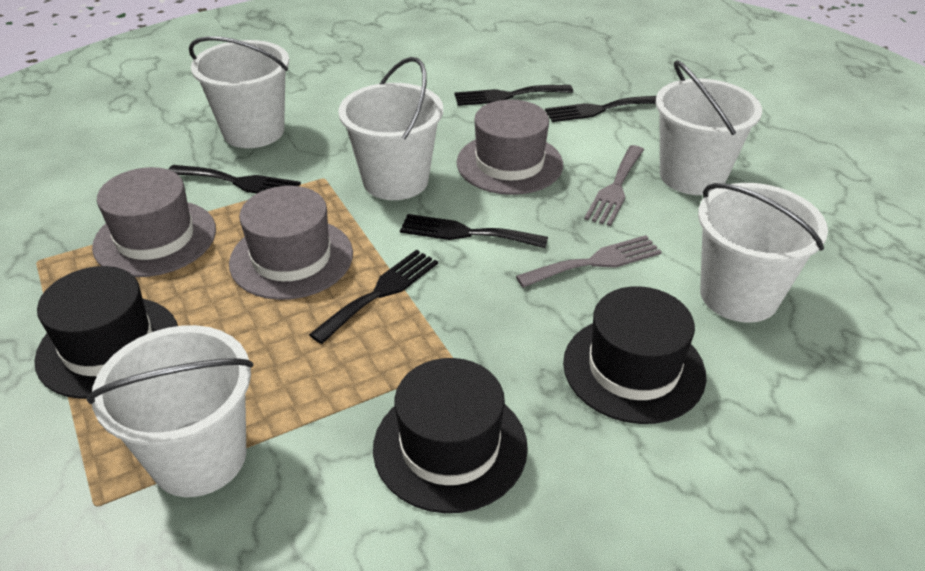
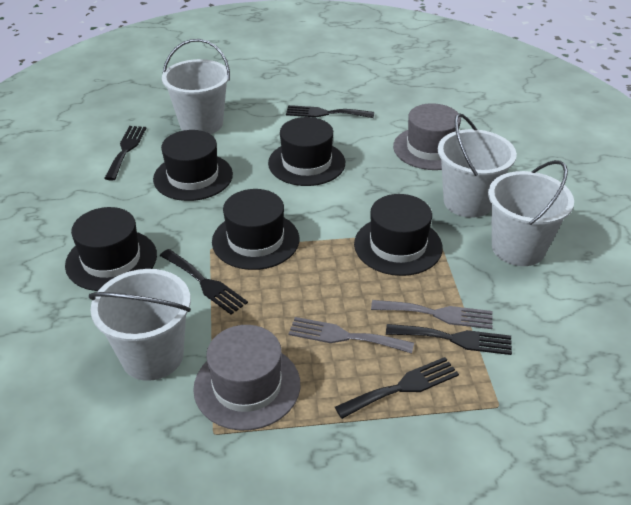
black hat: [35,266,178,399] [373,358,528,513] [563,286,706,424] = 3 -> [65,207,157,291] [153,130,233,201] [212,189,299,270] [268,117,345,186] [354,194,443,276] = 5
grey hat: [92,167,216,277] [229,186,353,300] [456,99,563,195] = 3 -> [193,325,300,430] [393,103,461,170] = 2
white bucket: [86,325,254,497] [189,36,289,148] [338,57,443,200] [656,60,762,195] [698,183,828,323] = 5 -> [89,269,191,381] [162,39,230,134] [438,113,517,218] [488,160,574,266] = 4

